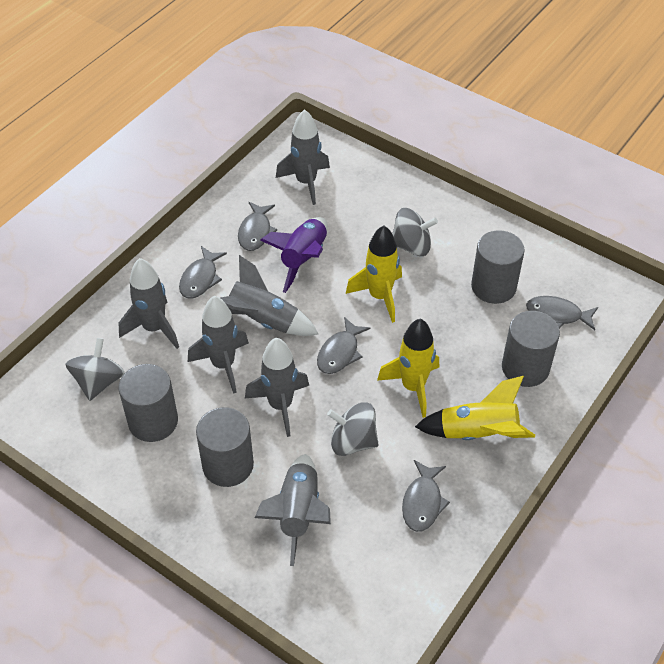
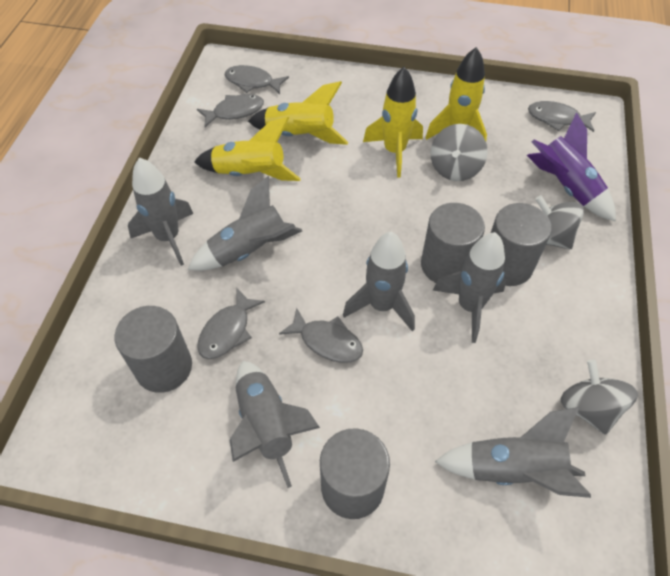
yellow rocket: [346,226,402,323] [377,319,439,418] [415,376,535,440] = 3 -> [194,117,301,181] [248,81,348,145] [363,67,423,178] [425,47,487,141] = 4

